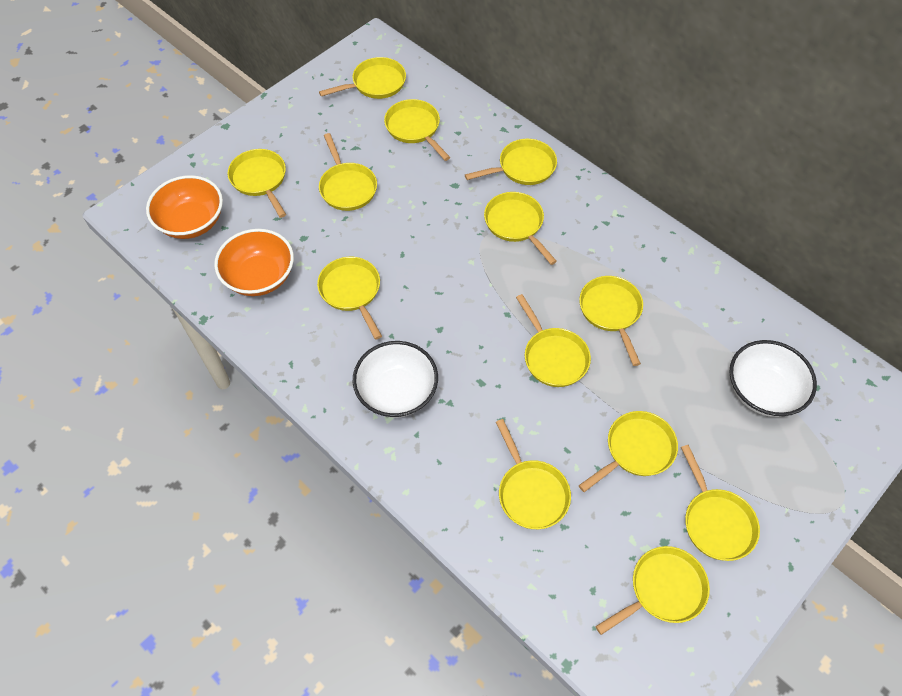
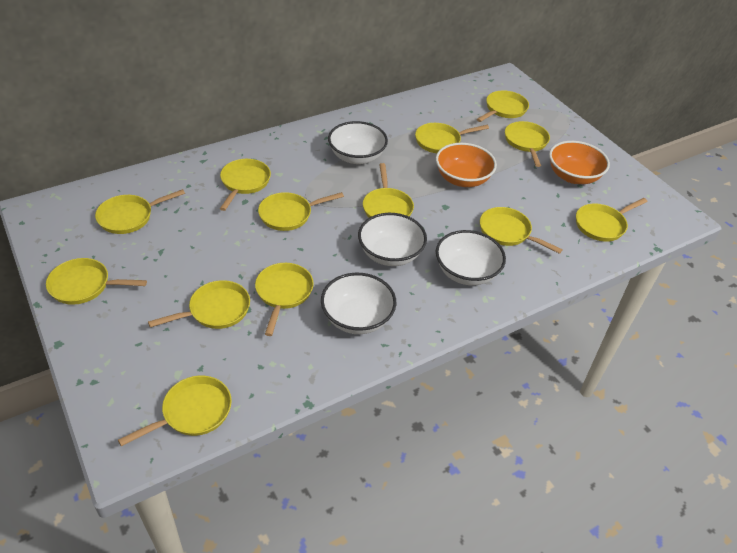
white bowl: [353,341,438,418] [729,340,817,417] = 2 -> [321,273,396,334] [328,121,388,164] [358,213,427,266] [436,230,506,285] = 4

